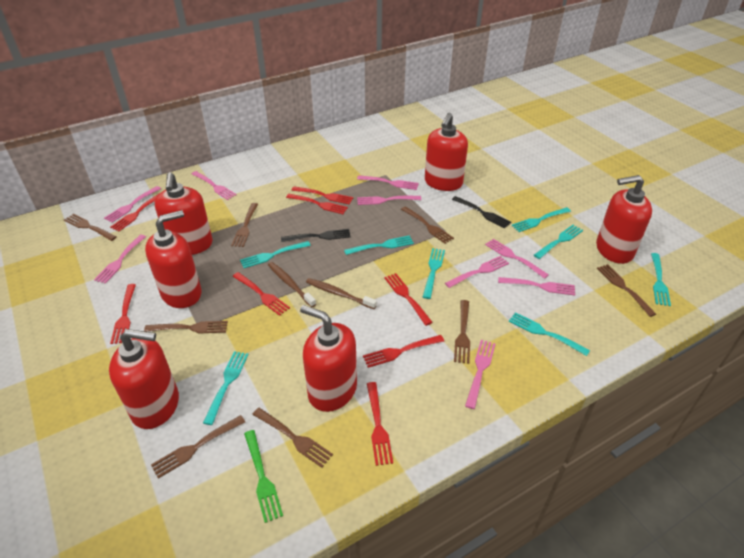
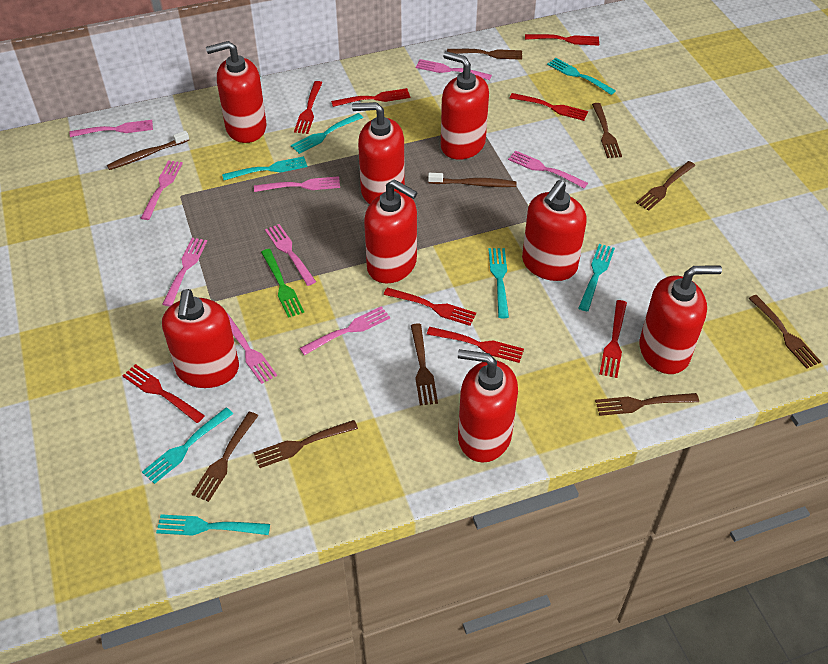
black fork: [281,229,351,242] [452,196,511,228] = 2 -> none = 0
red soap dispenser: [109,329,179,429] [145,210,201,308] [155,172,213,255] [300,305,357,412] [425,113,468,191] [596,175,652,264] = 6 -> [162,289,239,388] [206,41,267,143] [352,102,405,204] [364,179,418,284] [441,51,489,160] [458,349,518,463] [522,180,587,281] [639,266,722,374] = 8
turquoise fork: [203,351,249,425] [240,241,311,268] [344,235,414,255] [423,248,445,299] [509,312,590,356] [512,207,571,232] [534,225,583,259] [651,253,671,306] = 8 -> [142,408,233,484] [156,514,270,536] [222,156,307,180] [291,113,363,154] [488,248,509,318] [547,58,616,95] [579,244,615,311] = 7

